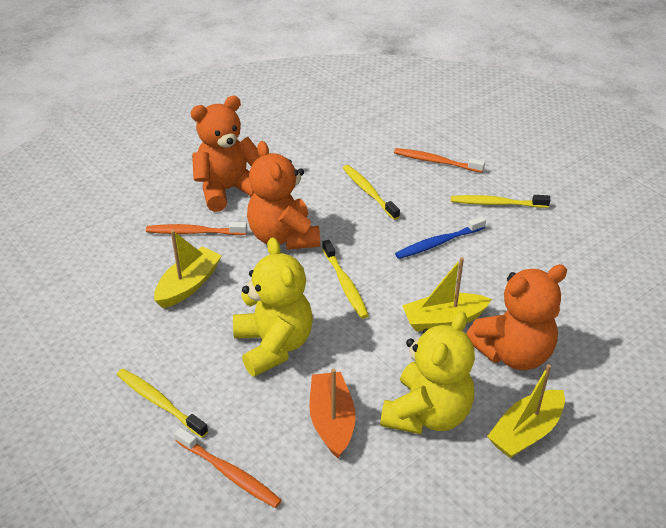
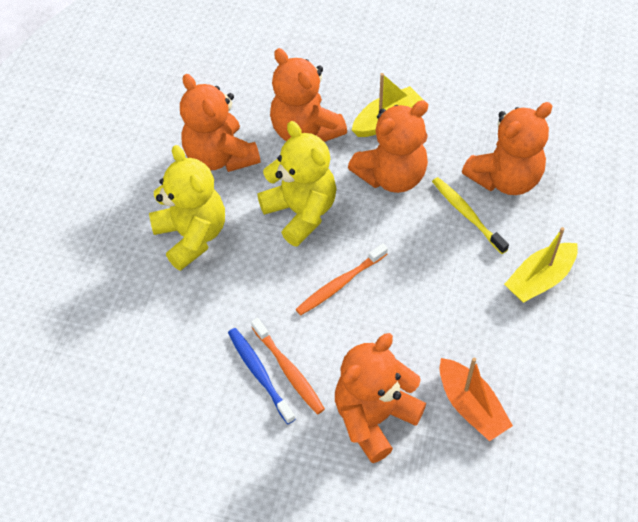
orange teddy bear: [191,96,260,212] [247,141,320,250] [466,264,567,370] = 3 -> [180,74,260,172] [270,48,347,142] [335,333,426,463] [348,100,428,193] [462,102,552,195] = 5
orange toothbrush: [146,222,247,235] [174,427,282,508] [394,148,485,173] = 3 -> [251,318,325,414] [295,244,388,316] = 2
yellow boat: [154,230,222,308] [402,257,492,332] [487,364,565,458] = 3 -> [352,73,423,137] [504,227,578,303] = 2
yellow toothbrush: [117,369,208,438] [322,240,369,319] [343,165,400,220] [451,195,551,208] = 4 -> [432,177,509,254] = 1

